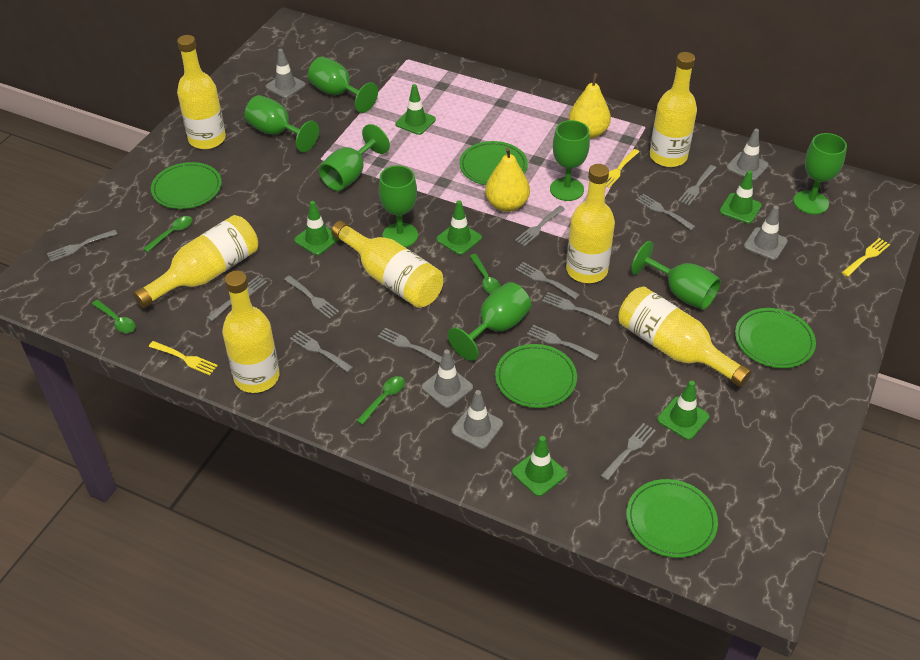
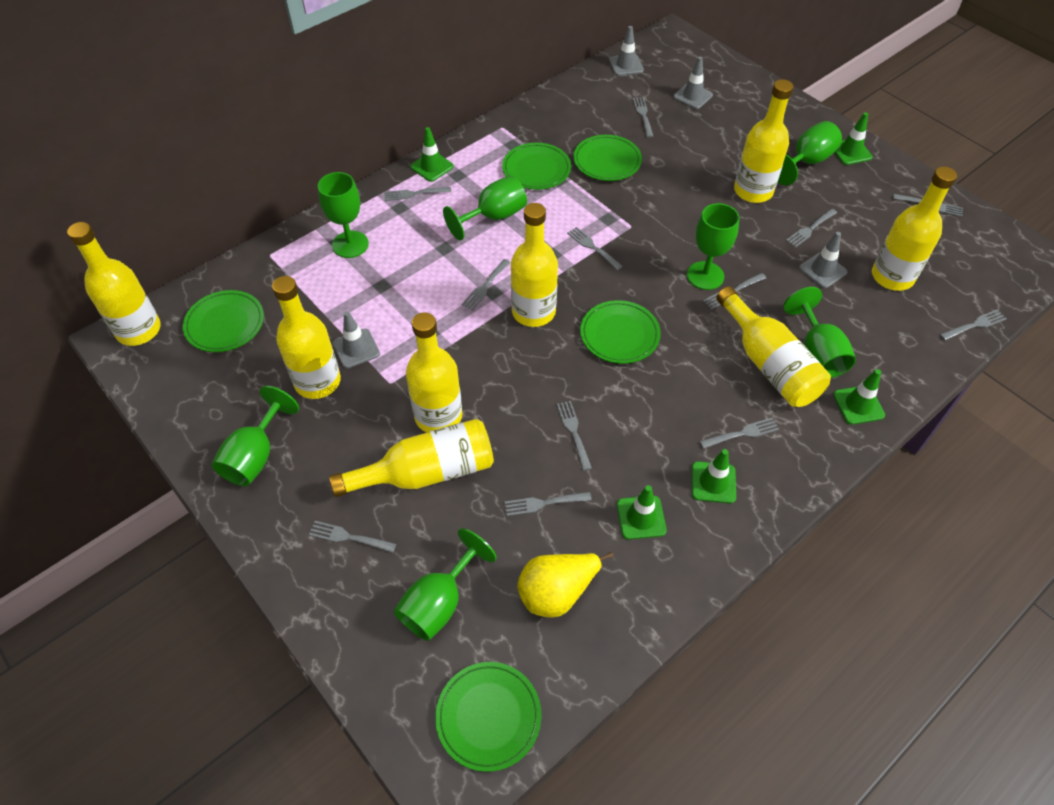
green goblet: [245,95,319,152] [308,57,378,113] [319,124,390,191] [379,165,418,248] [448,282,531,361] [550,120,590,201] [631,241,721,310] [793,133,847,215] = 8 -> [211,386,299,486] [318,172,369,258] [393,528,497,641] [443,176,527,241] [687,203,739,290] [778,121,842,185] [784,287,856,378] = 7
green spoon: [92,300,136,333] [143,216,193,252] [356,376,405,425] [470,254,501,294] = 4 -> none = 0
green traffic cone: [294,201,339,255] [396,84,436,135] [436,200,482,255] [512,436,567,496] [657,381,709,440] [719,170,762,224] = 6 -> [410,127,454,182] [617,485,667,540] [692,449,736,504] [833,369,885,425] [834,112,872,165] = 5
grey traffic cone: [266,49,305,98] [422,349,473,408] [451,390,503,449] [726,129,769,181] [744,206,788,260] = 5 -> [333,311,380,368] [609,26,644,76] [673,57,713,109] [799,232,848,288] = 4
yellow bottle: [133,215,258,308] [177,35,226,149] [222,270,280,393] [331,221,443,308] [566,164,615,283] [618,287,752,387] [650,52,697,167] = 7 -> [67,222,161,346] [272,276,341,399] [329,419,494,497] [406,313,462,433] [511,203,558,327] [716,286,831,407] [734,79,794,203] [872,166,957,291] = 8
yellow fork: [149,341,218,375] [606,149,639,188] [842,238,890,277] = 3 -> none = 0
yellow pear: [485,147,530,212] [569,73,611,139] = 2 -> [517,552,613,618] = 1

